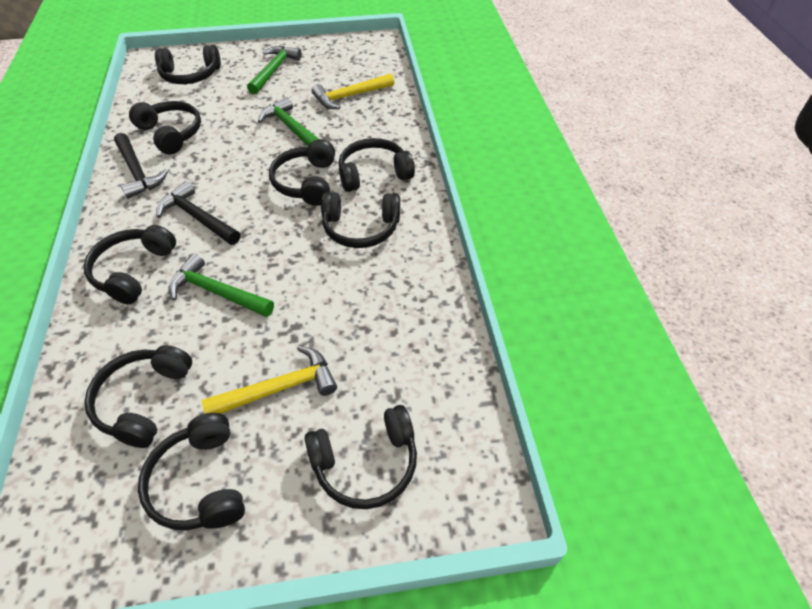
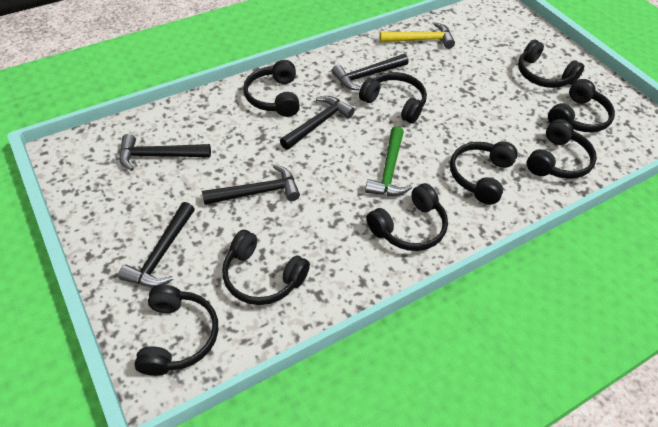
black hammer: [114,133,168,199] [156,181,240,245] = 2 -> [118,202,195,287] [119,134,211,171] [202,164,300,205] [280,96,355,150] [332,54,409,90] = 5
green hammer: [168,253,274,317] [247,46,302,94] [258,97,319,147] = 3 -> [365,126,412,196] = 1
yellow hammer: [202,346,337,414] [312,73,394,109] = 2 -> [379,22,455,49] = 1

